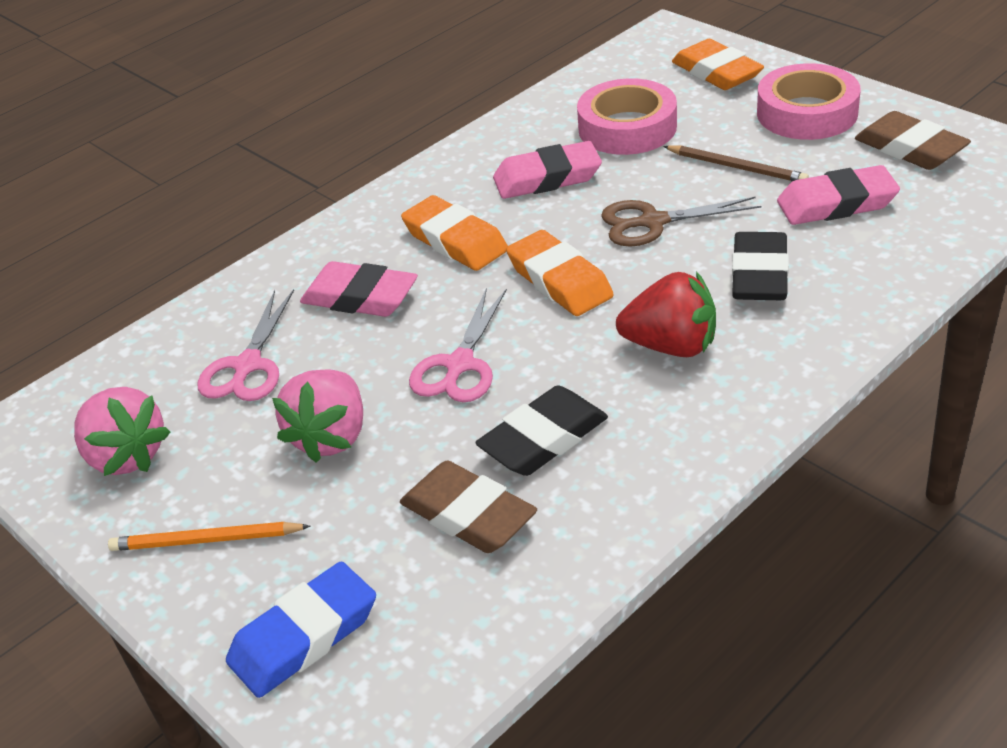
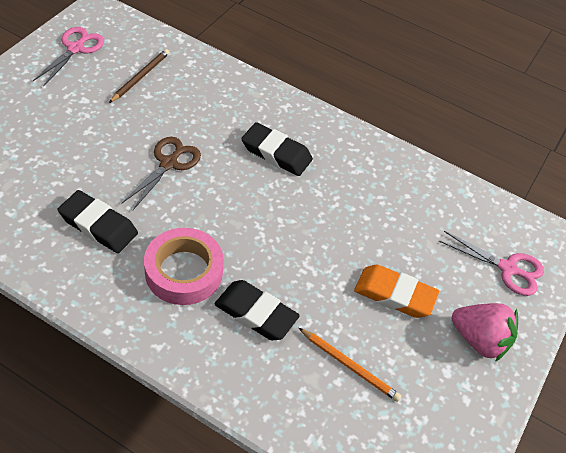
black eraser: [475,386,608,476] [732,232,789,300] = 2 -> [58,190,138,253] [214,280,300,340] [241,122,313,176] = 3
blue eraser: [226,561,376,698] = 1 -> none = 0
brown eraser: [400,461,537,553] [855,111,971,170] = 2 -> none = 0
orange eraser: [401,195,508,271] [506,230,614,316] [672,39,764,90] = 3 -> [354,265,439,318] = 1
pink eraser: [300,261,418,317] [493,141,602,199] [777,165,900,225] = 3 -> none = 0
pink strawberry: [74,387,171,476] [272,370,363,463] = 2 -> [452,303,518,362] = 1
pink tape: [577,78,677,155] [757,63,861,140] = 2 -> [144,228,224,305] = 1
red strawberry: [616,272,716,357] = 1 -> none = 0

